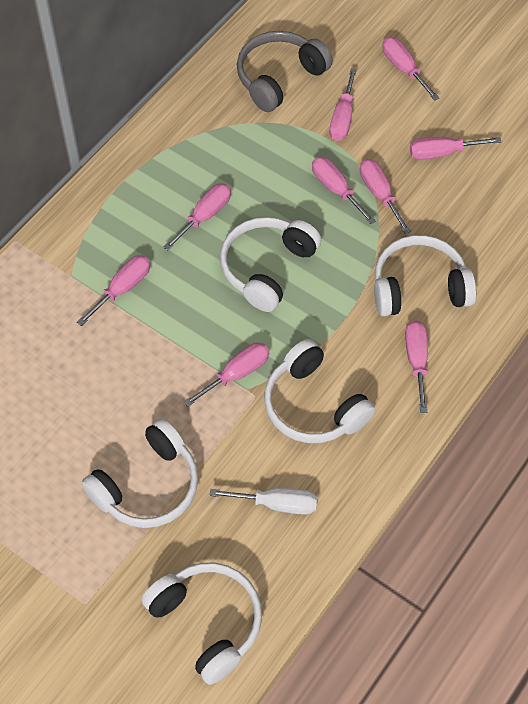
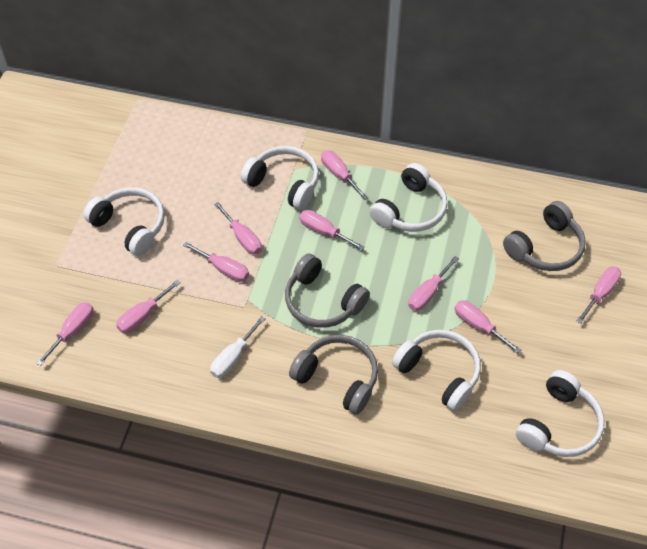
grey headphones: [237,31,333,112] = 1 -> [285,253,370,328] [289,335,378,415] [503,201,586,271] = 3

